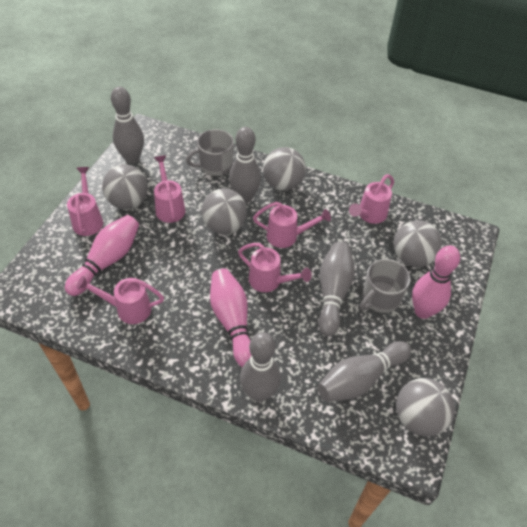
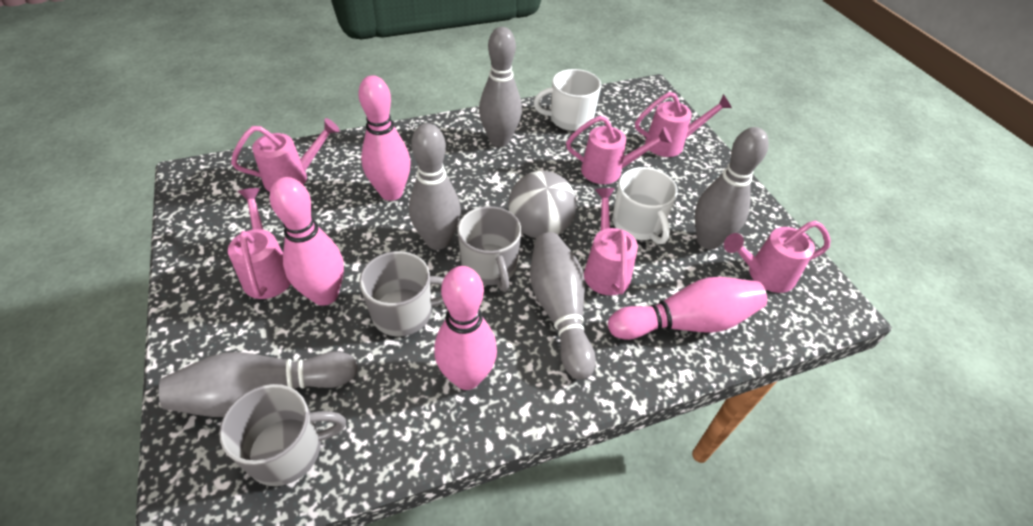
grey ball: [102,164,148,209] [201,188,247,234] [263,147,306,191] [393,220,442,267] [396,378,455,437] = 5 -> [509,171,577,238] = 1
grey mug: [186,129,234,176] [360,259,411,313] = 2 -> [219,384,346,486] [359,251,444,336] [457,206,521,292] = 3
pink bowling pin: [65,215,139,296] [210,268,251,367] [412,245,460,319] = 3 -> [270,177,344,306] [358,75,410,201] [434,266,497,390] [608,277,767,340] = 4
white mug: none = 0 -> [534,69,601,131] [612,167,678,244] = 2

